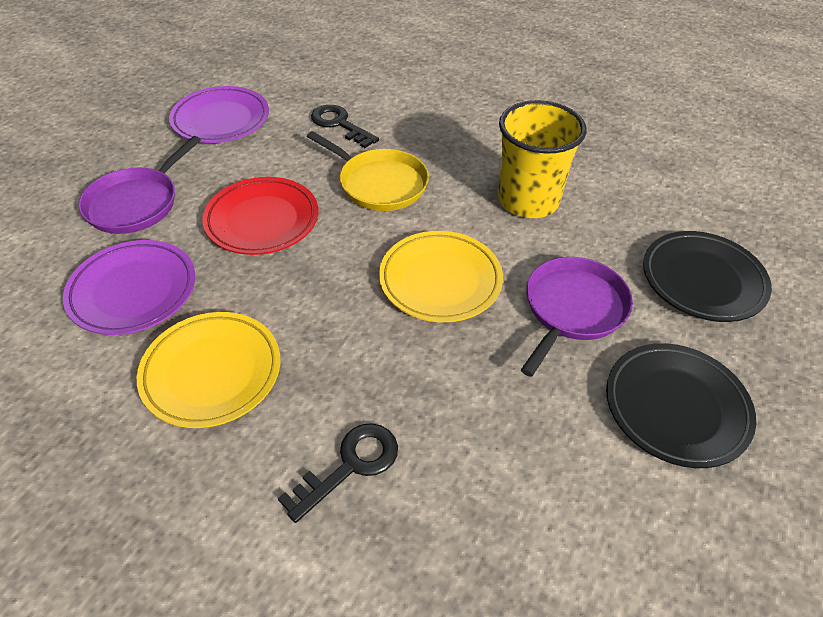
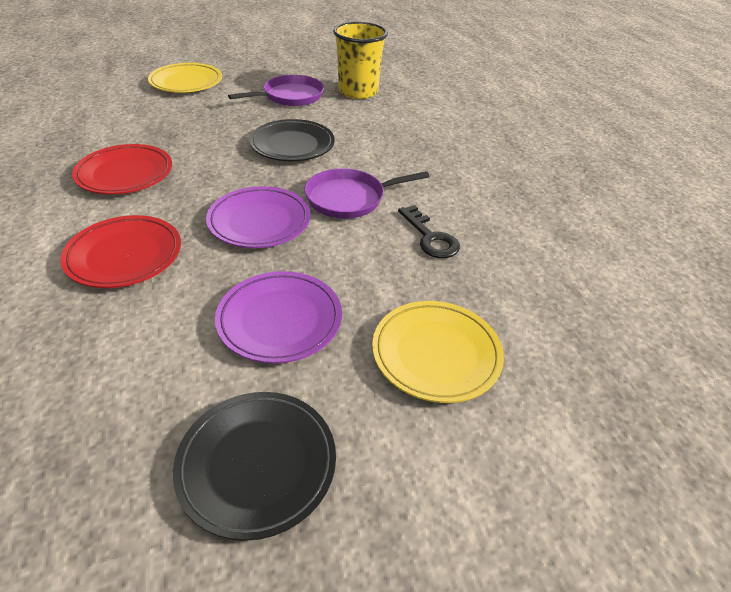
black key: [278,423,398,523] [311,105,379,148] = 2 -> [398,205,460,258] = 1
red plate: [202,177,318,255] = 1 -> [60,215,181,288] [72,144,172,194] = 2
yellow pan: [307,131,429,211] = 1 -> none = 0

